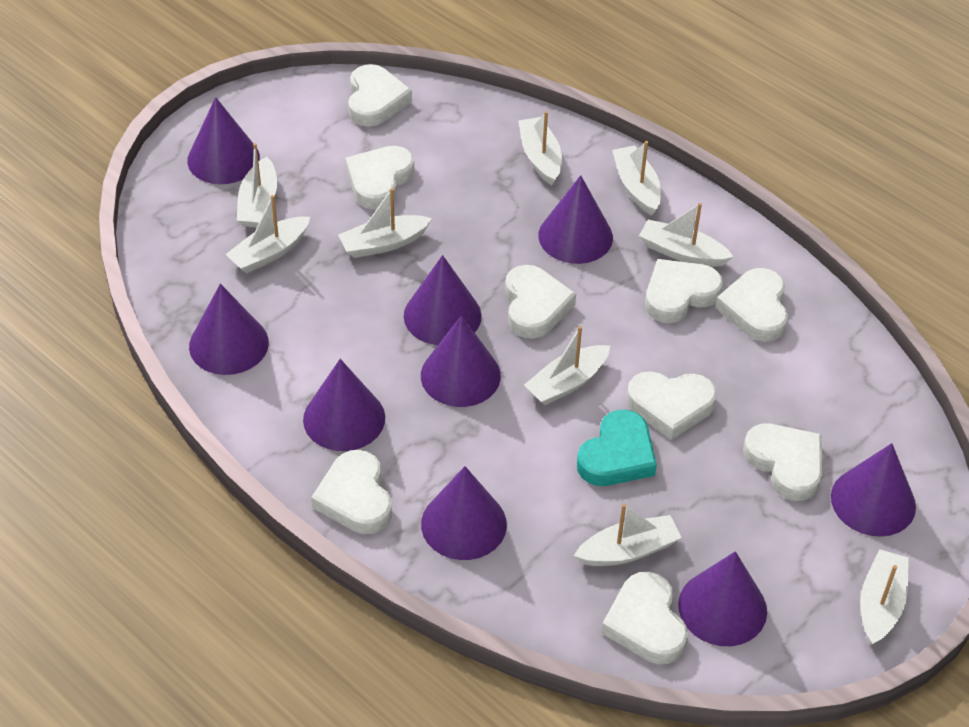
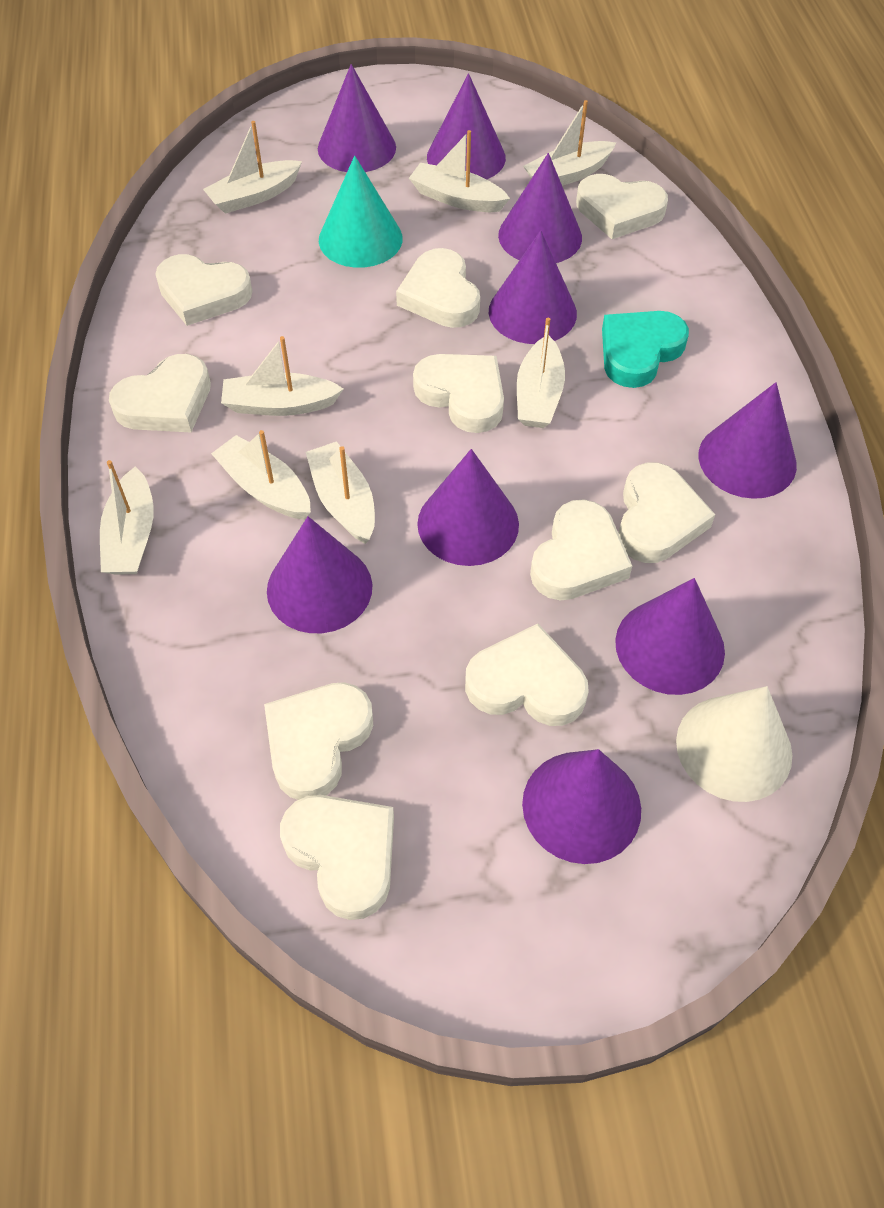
turquoise cone: none = 0 -> [319,156,402,268] = 1
white boat: [225,195,310,273] [237,143,277,227] [338,188,432,258] [518,111,562,185] [524,326,610,405] [574,504,682,566] [612,141,661,215] [639,203,734,267] [860,549,909,645] = 9 -> [100,460,154,575] [203,121,302,214] [211,430,311,519] [221,336,343,416] [306,441,375,544] [409,130,510,212] [517,318,565,428] [523,100,616,186] = 8
white cone: none = 0 -> [676,686,792,802] = 1
white heart: [311,450,392,534] [345,146,414,210] [348,64,412,127] [505,265,576,339] [601,572,688,664] [627,371,717,440] [645,259,723,323] [715,268,788,342] [743,424,822,501] = 9 -> [109,354,211,432] [155,254,252,326] [264,682,373,800] [280,795,394,920] [396,248,480,328] [413,354,504,433] [465,624,589,726] [530,499,632,600] [576,174,668,239] [619,463,716,563] = 10

